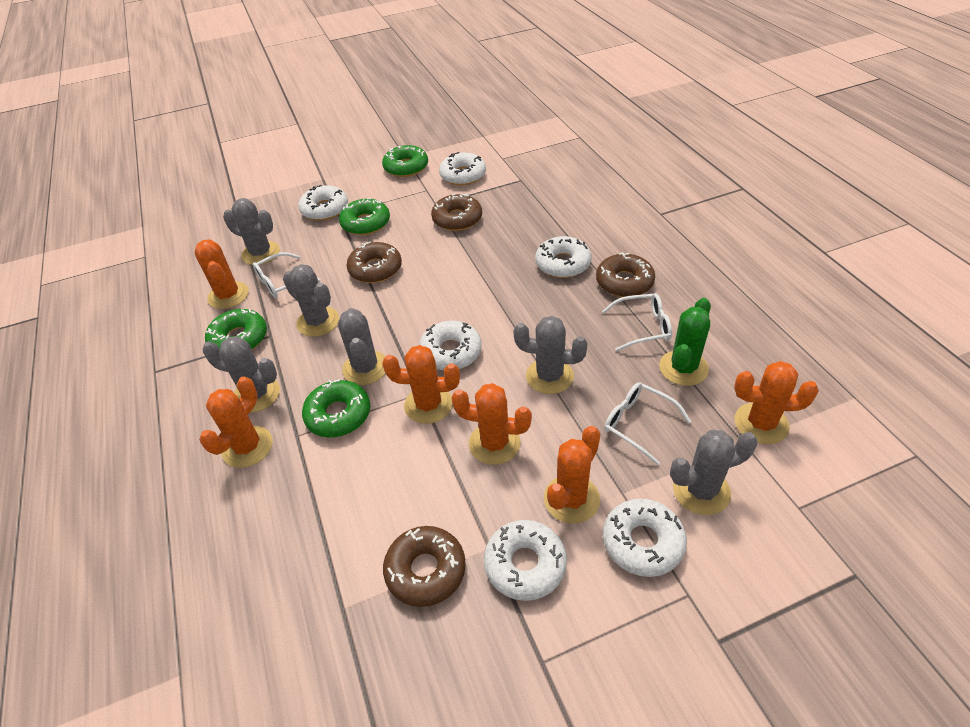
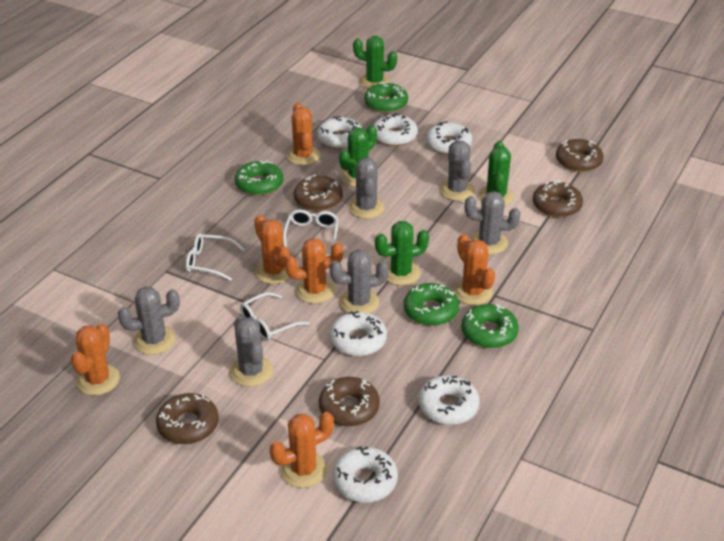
brown donut: [346,241,402,283] [383,526,466,607] [431,193,482,231] [596,252,655,297] = 4 -> [156,393,219,444] [294,175,343,211] [319,377,380,427] [533,180,583,218] [556,139,604,172] = 5
green cactus: [659,298,711,386] = 1 -> [339,125,377,187] [353,36,397,89] [375,221,429,286] [478,141,514,206] = 4

